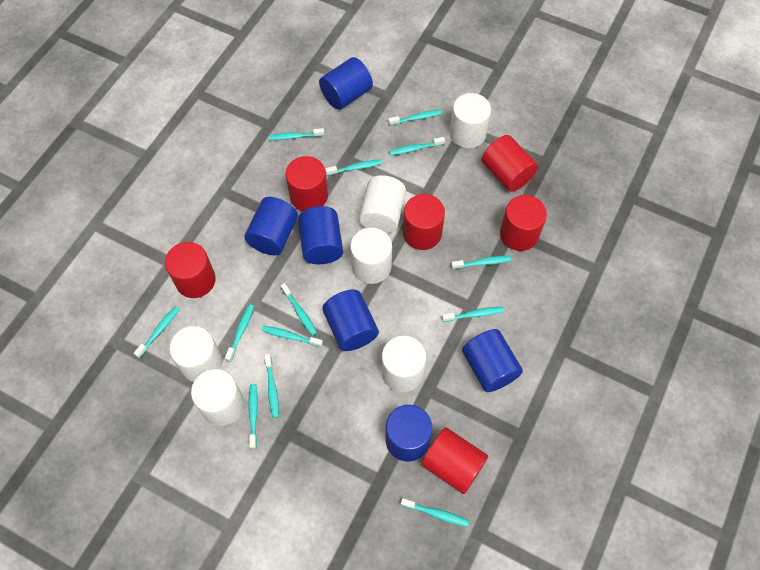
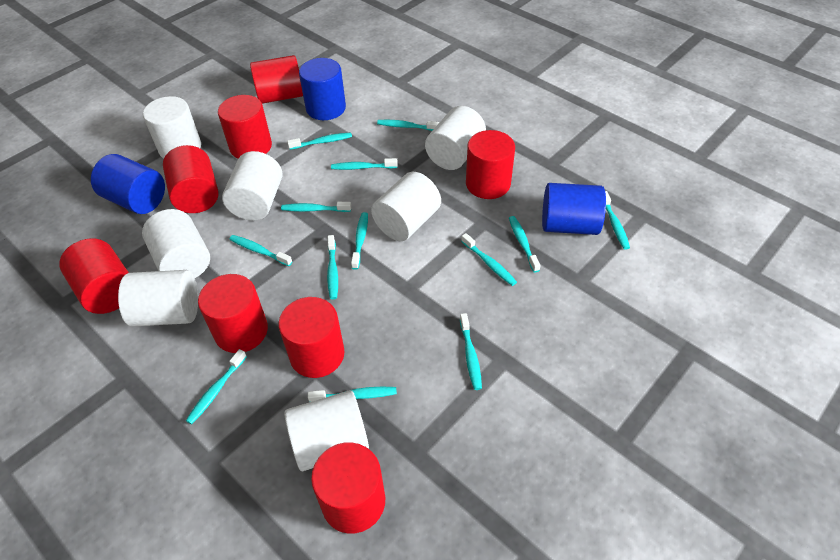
blue cylinder: [244,197,298,255] [298,206,343,264] [319,57,373,110] [322,290,379,351] [386,405,432,461] [462,329,523,392] = 6 -> [91,154,165,214] [299,58,346,120] [542,183,606,235] = 3
red cylinder: [165,242,216,298] [285,156,328,211] [403,194,445,250] [421,427,488,494] [482,135,538,192] [500,195,547,251] = 6 -> [59,238,129,314] [163,145,219,213] [198,274,268,353] [218,95,272,159] [250,55,303,104] [278,297,345,378] [311,442,385,533] [466,130,515,199] = 8
white cylinder: [169,326,222,382] [191,369,244,426] [350,228,392,284] [359,175,406,233] [382,336,426,392] [450,93,491,148] = 6 -> [118,270,198,327] [142,209,210,278] [143,96,201,159] [222,151,283,221] [284,390,369,471] [371,172,441,241] [425,106,486,170] = 7

